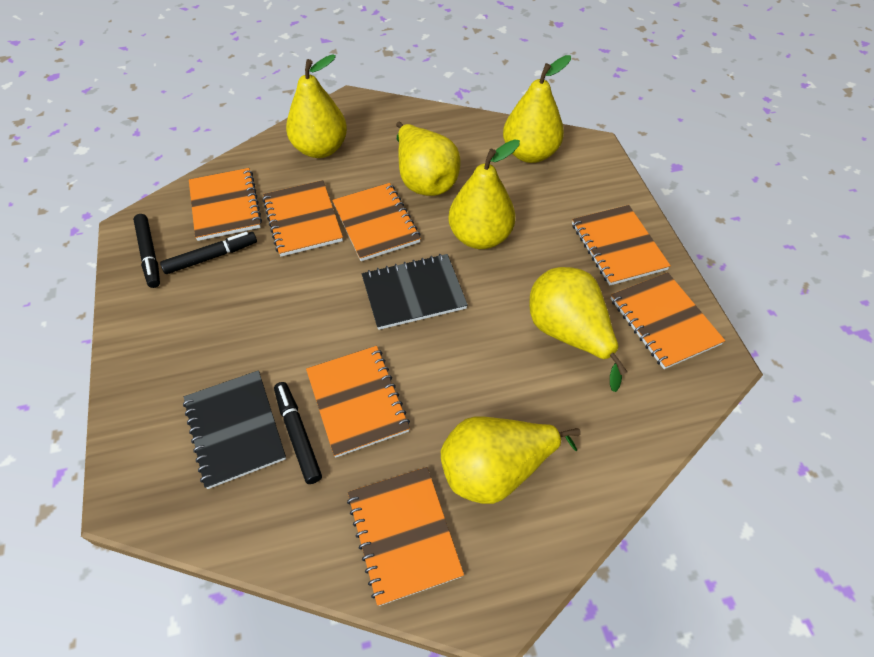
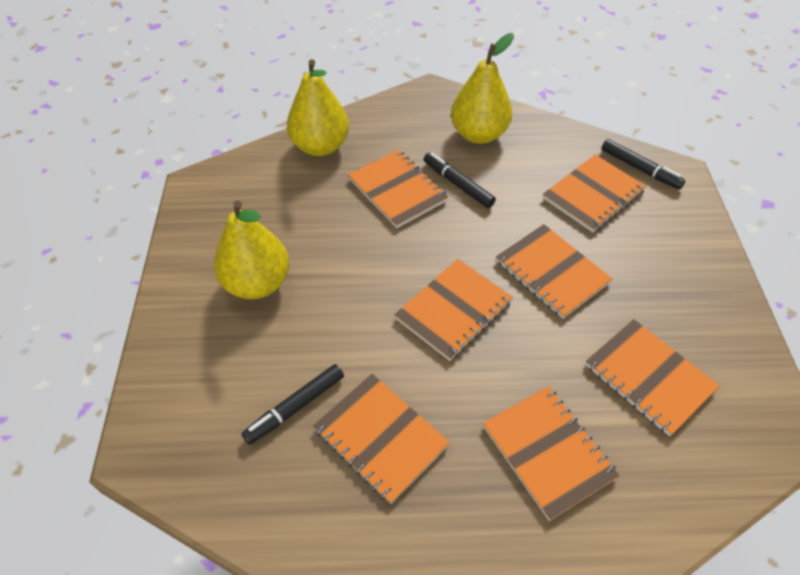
black notebook: [183,370,286,489] [362,254,468,330] = 2 -> none = 0
yellow pear: [286,54,347,158] [396,122,461,196] [441,417,581,504] [448,139,520,249] [503,55,571,163] [529,267,627,392] = 6 -> [214,200,289,299] [287,59,349,156] [451,33,514,144] = 3

